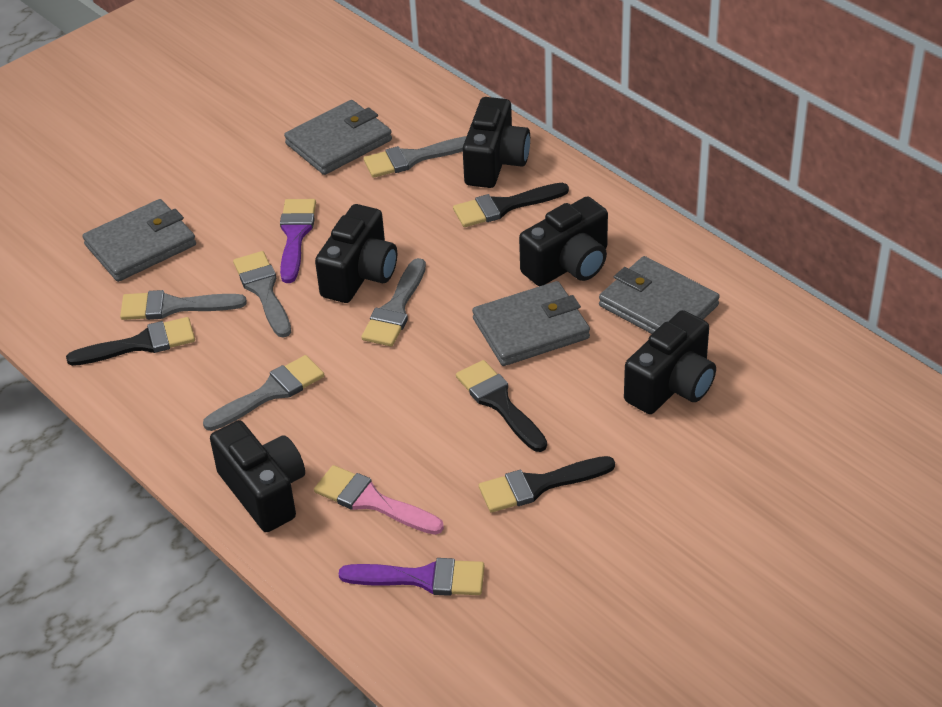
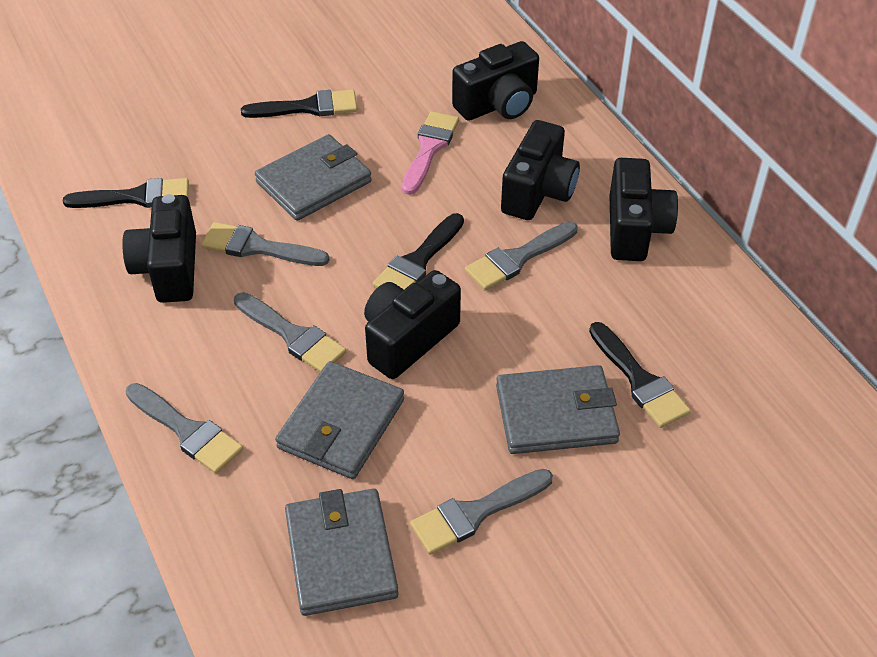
purple brush: [280,199,316,283] [339,558,484,596] = 2 -> none = 0

